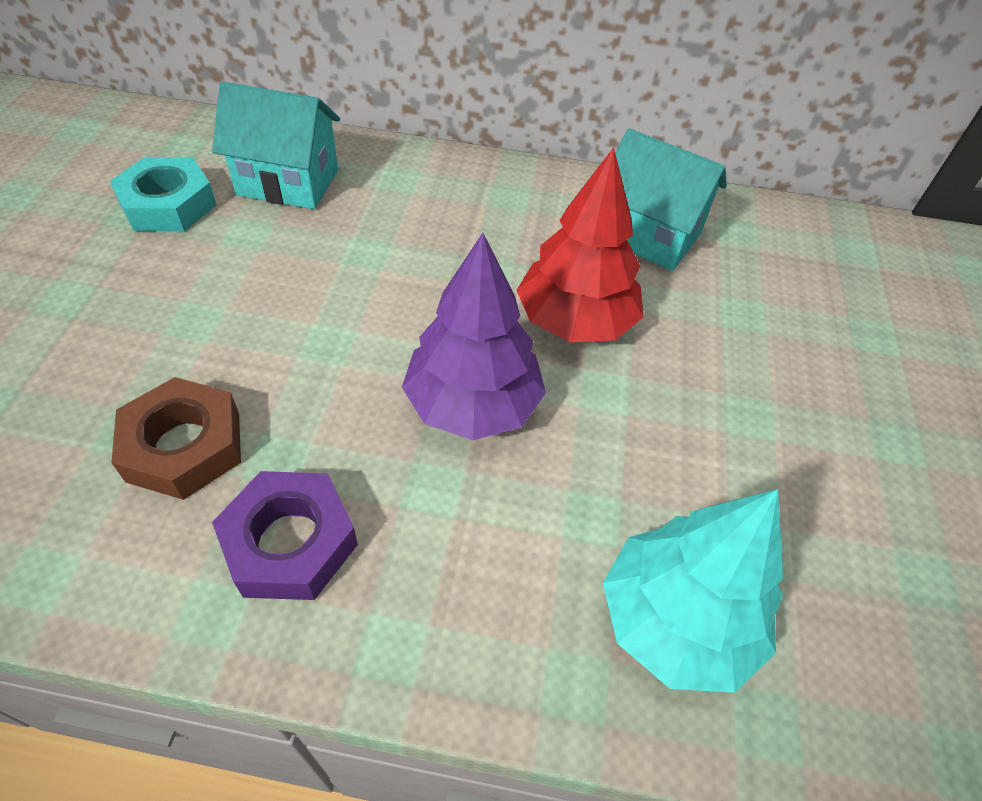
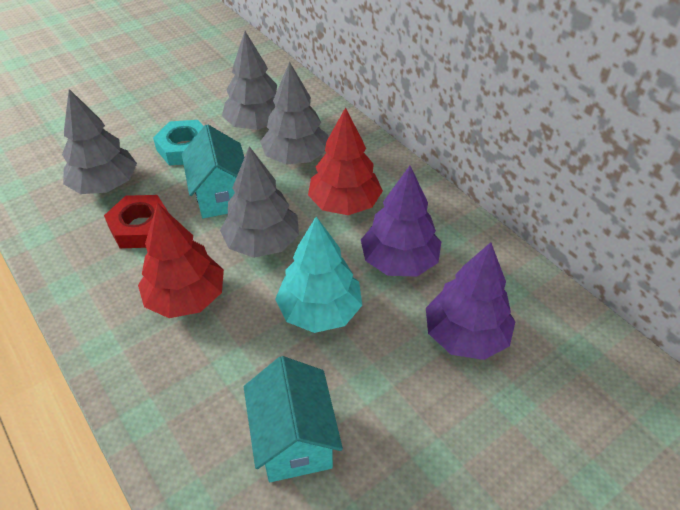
brown nut: [111,377,241,500] = 1 -> none = 0
grey tree: none = 0 -> [62,89,137,194] [220,146,299,258] [222,31,277,130] [260,62,329,165] = 4
purple nut: [212,471,358,600] = 1 -> none = 0
purple tree: [402,233,546,440] = 1 -> [361,166,441,277] [426,242,516,360] = 2
red nut: none = 0 -> [104,195,169,248] = 1
red tree: [517,147,644,342] = 1 -> [138,203,224,318] [308,107,383,215] = 2

